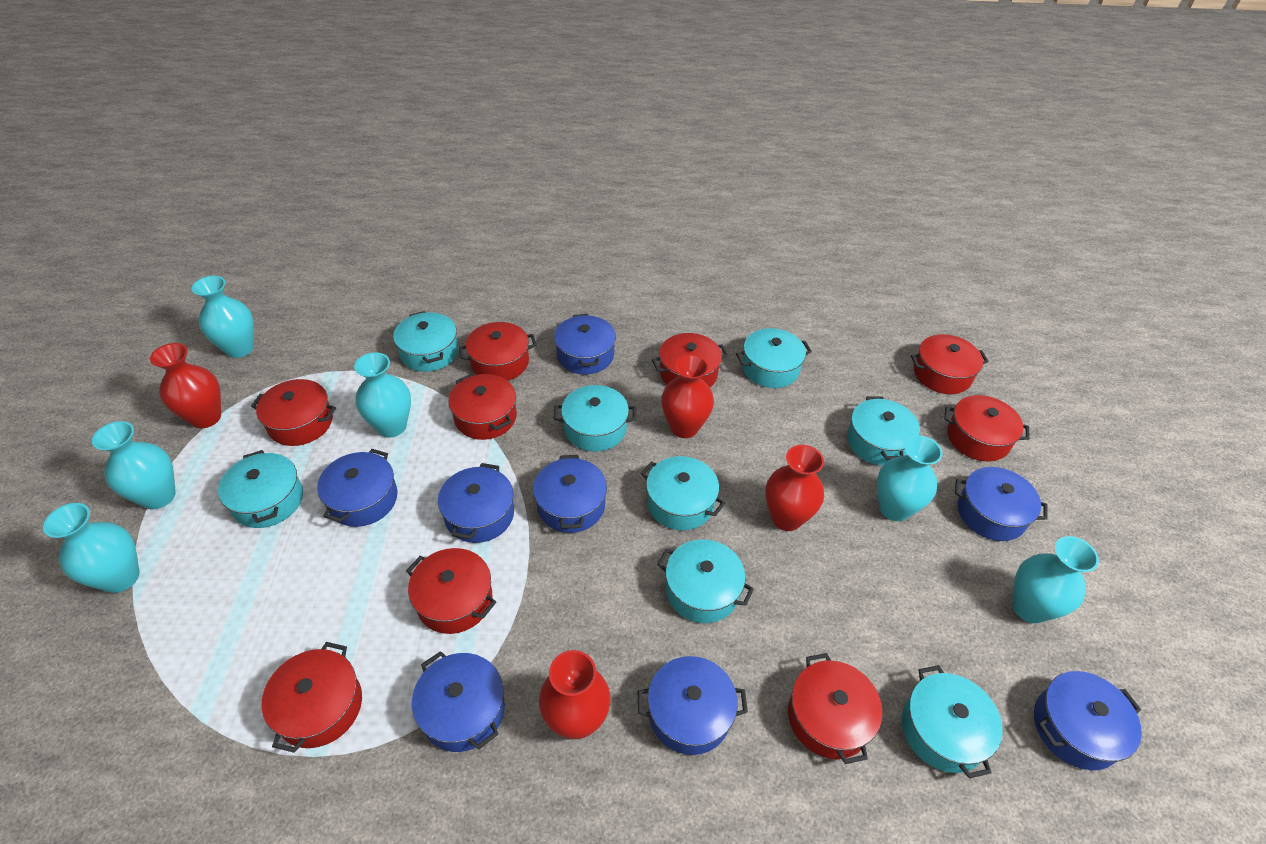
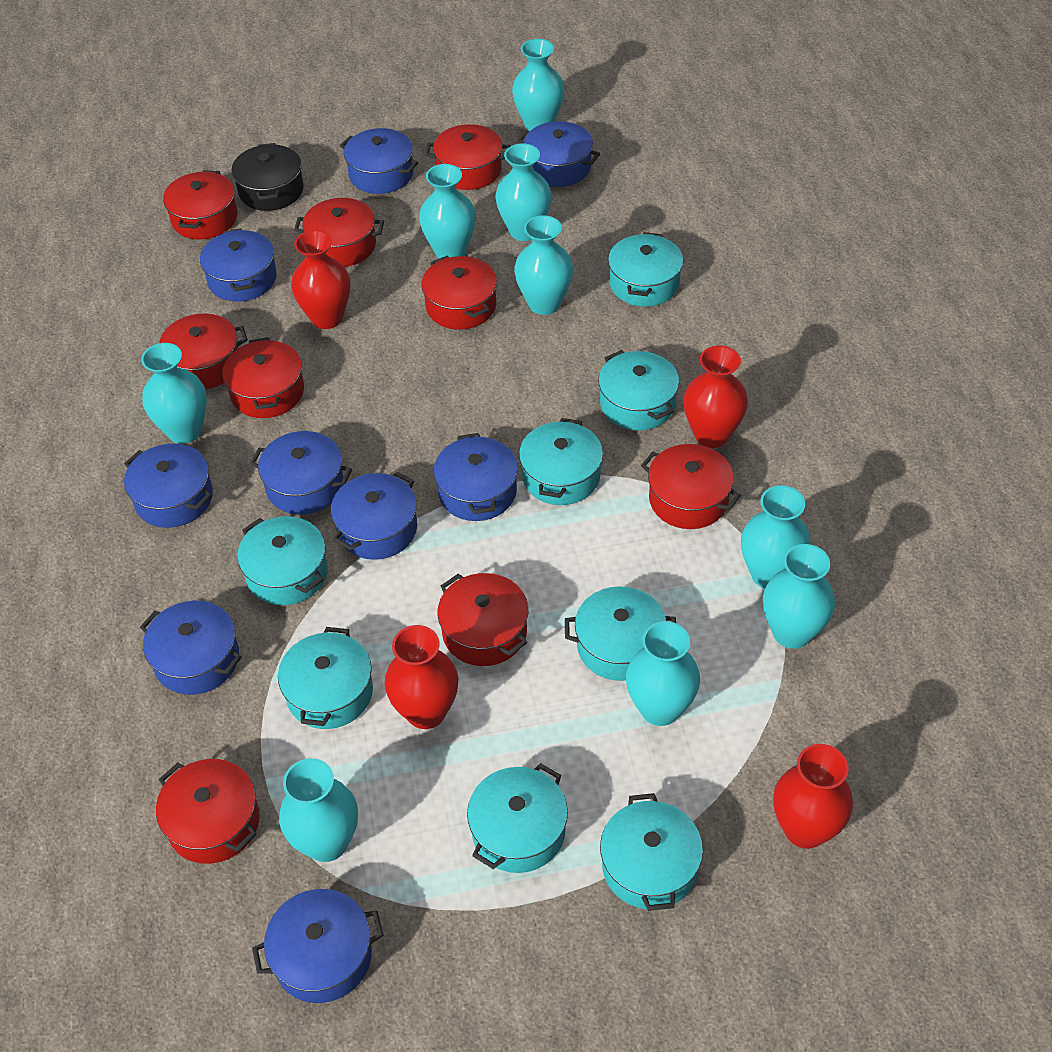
black pot: none = 0 -> [231,143,304,211] = 1
blue pot: [317,449,397,527] [412,651,505,752] [438,463,514,543] [533,455,607,533] [554,314,616,375] [638,656,748,755] [955,467,1048,541] [1034,671,1142,770] = 8 -> [124,444,213,528] [140,601,242,695] [200,228,277,302] [250,431,352,515] [252,889,384,1003] [331,472,417,560] [340,128,418,194] [434,433,518,521] [517,121,600,187] = 9
turquoise vase: [43,503,140,593] [92,421,176,509] [192,276,254,358] [354,352,411,438] [877,435,942,521] [1012,536,1099,623] = 6 -> [141,343,207,444] [279,758,358,862] [419,164,476,259] [495,143,552,241] [512,39,565,131] [514,215,573,315] [626,621,700,726] [741,485,811,588] [763,544,835,649] = 9

